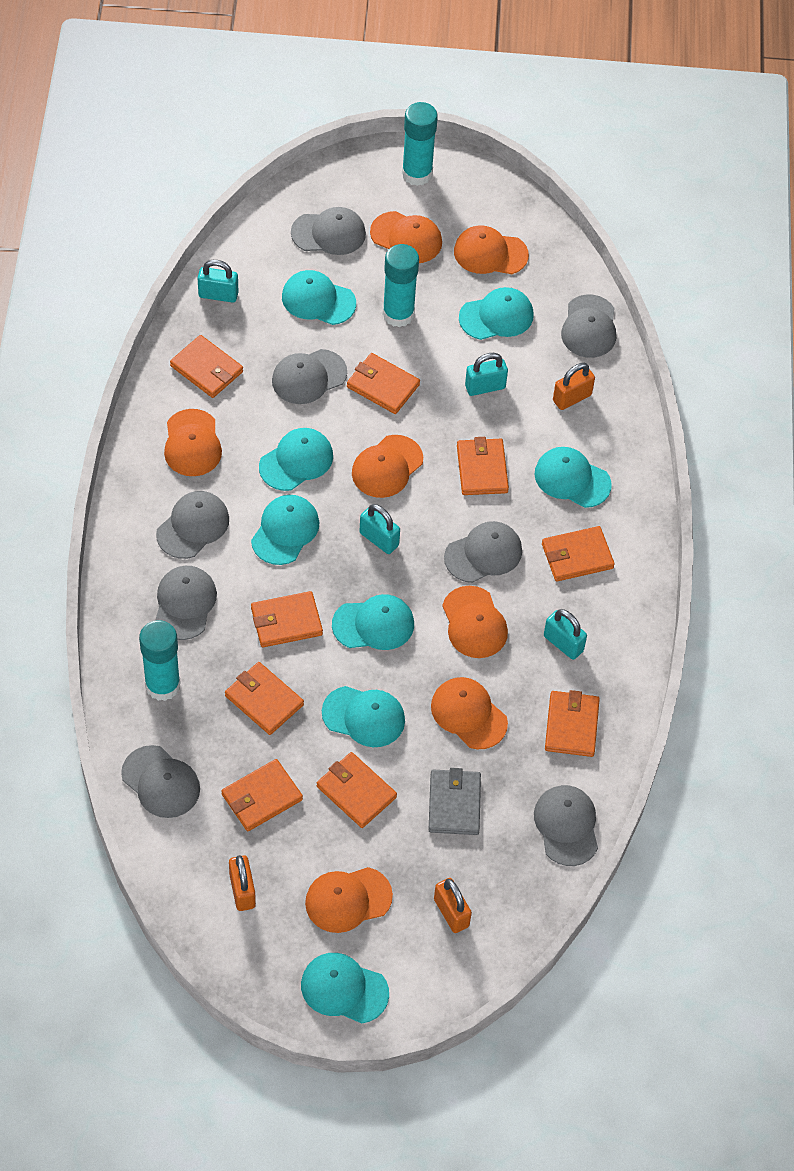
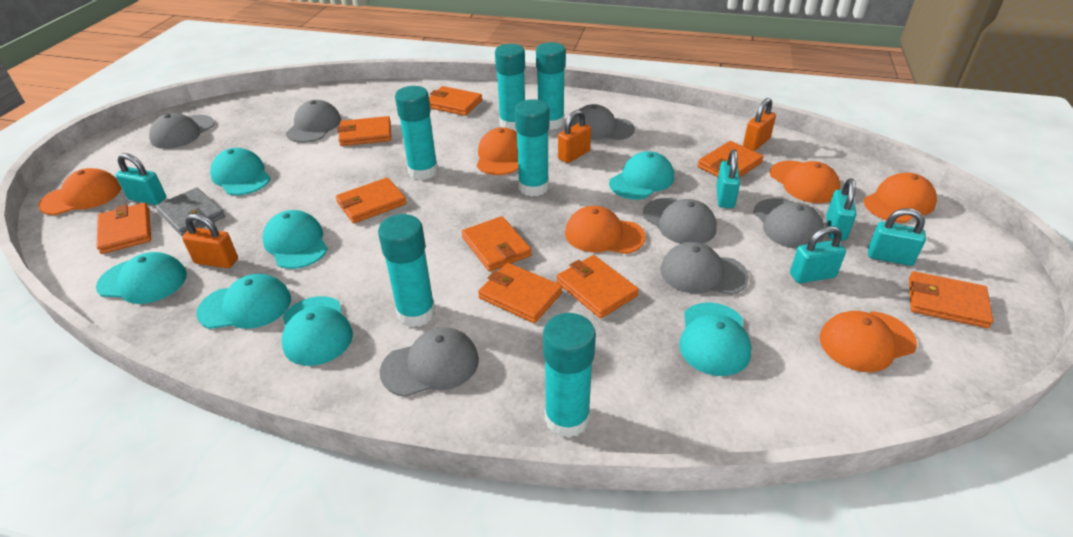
grey cap: [121,745,200,818] [156,491,229,559] [156,566,217,640] [272,349,347,404] [291,207,366,255] [444,521,522,583] [534,785,598,866] [561,295,616,358] = 8 -> [149,113,215,149] [286,100,341,143] [380,327,479,397] [571,104,635,140] [643,198,717,244] [660,242,749,295] [753,198,824,249] = 7
orange cap: [164,409,222,476] [305,867,393,933] [352,435,423,498] [370,211,442,263] [431,677,508,749] [442,586,508,658] [454,225,529,274] = 7 -> [38,168,121,215] [477,127,518,175] [565,206,645,254] [770,161,840,203] [820,311,917,372] [864,173,937,223] = 6
turquoise cap: [251,495,319,565] [259,428,333,491] [282,270,356,325] [301,953,389,1023] [322,686,405,747] [332,594,414,650] [459,287,534,340] [534,447,612,508] = 8 -> [96,252,187,304] [196,274,291,329] [210,148,271,195] [262,210,328,269] [282,296,353,366] [609,151,674,200] [679,303,751,376] = 7
turquoise glue stick: [139,620,180,701] [382,244,419,327] [402,102,438,186] = 3 -> [378,214,435,327] [395,86,438,180] [495,44,525,131] [515,99,549,197] [536,42,566,130] [543,313,596,438] = 6
turquoise padlock: [198,260,238,303] [360,504,400,554] [465,353,508,396] [544,609,587,660] = 4 -> [116,153,166,205] [716,149,740,208] [790,226,846,283] [826,179,856,241] [868,208,926,266] = 5

